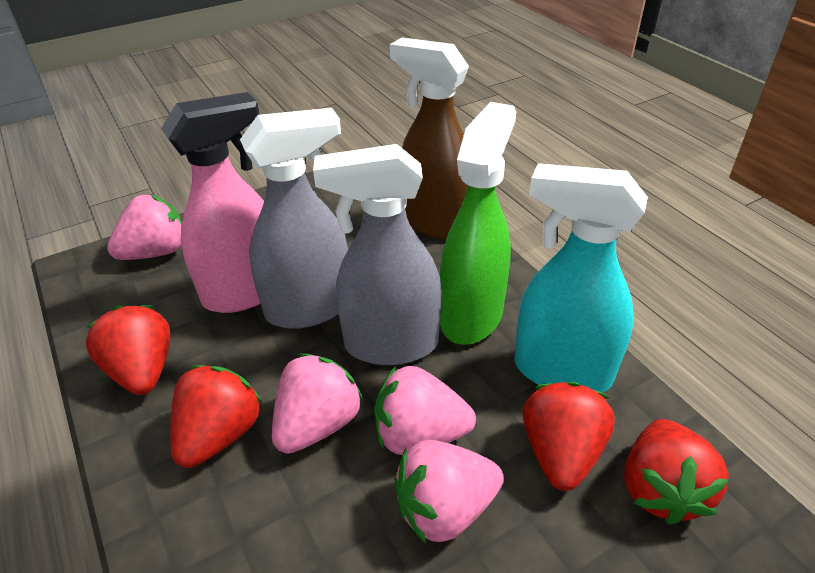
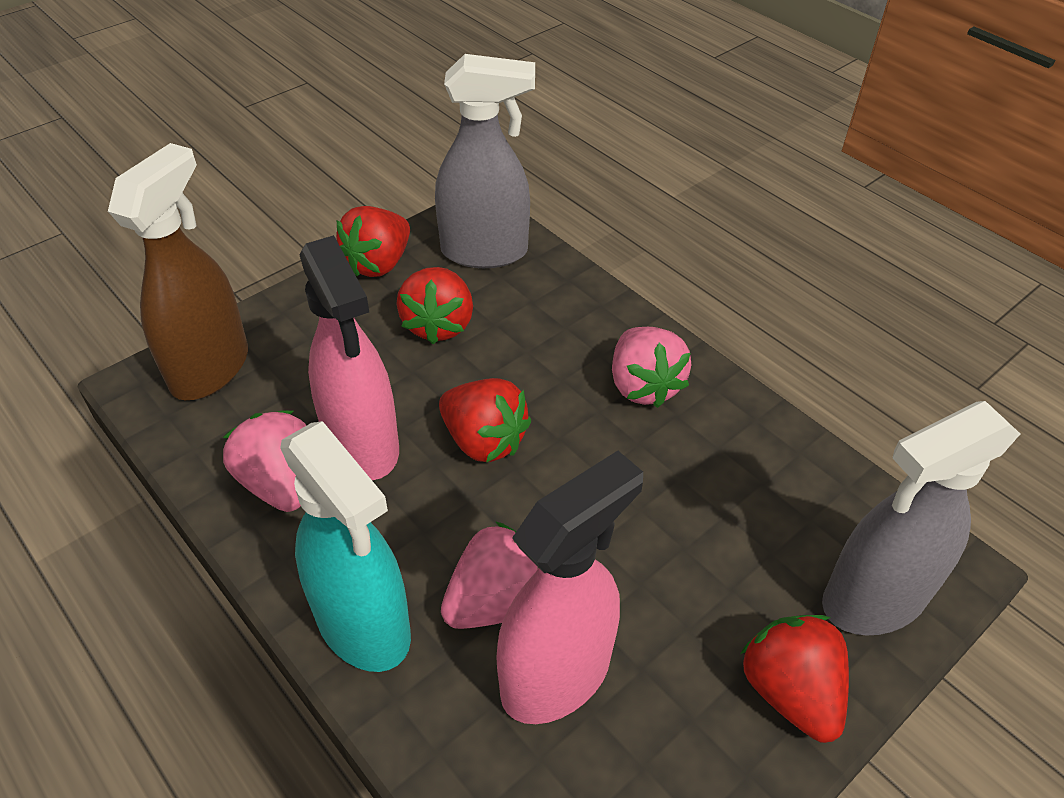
green spray bottle: [440,102,516,345] = 1 -> none = 0
pink spray bottle: [161,92,264,313] = 1 -> [299,235,399,480] [496,451,643,724] = 2
pink strawberry: [107,194,182,260] [272,354,363,454] [374,366,476,455] [394,440,503,543] = 4 -> [223,410,307,512] [441,521,538,629] [612,327,692,408] = 3

